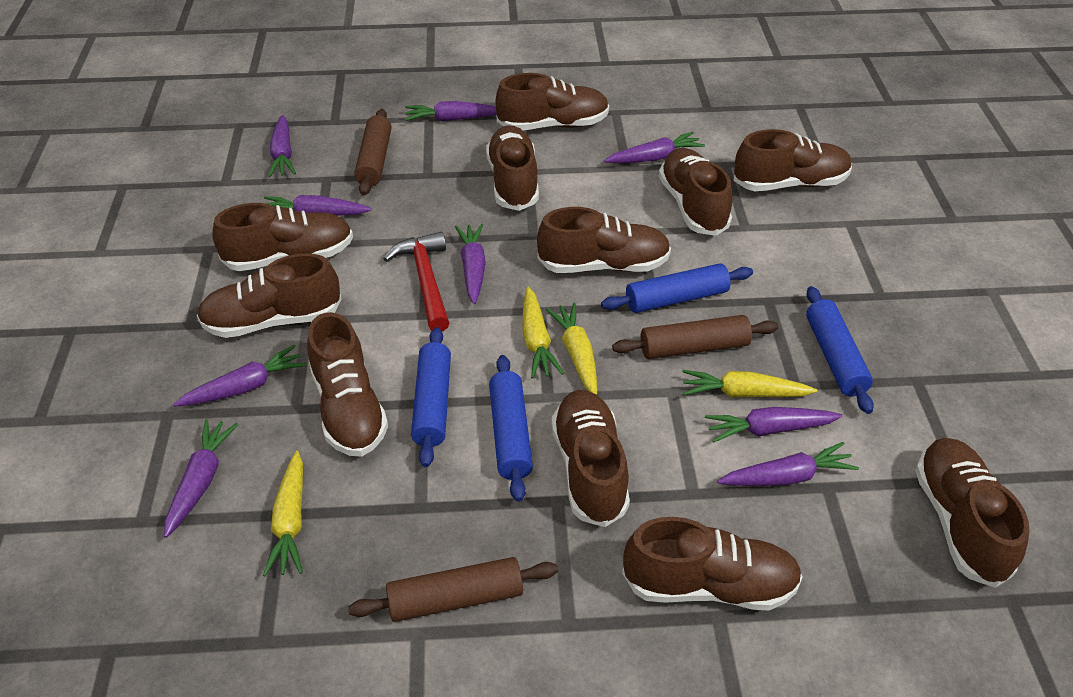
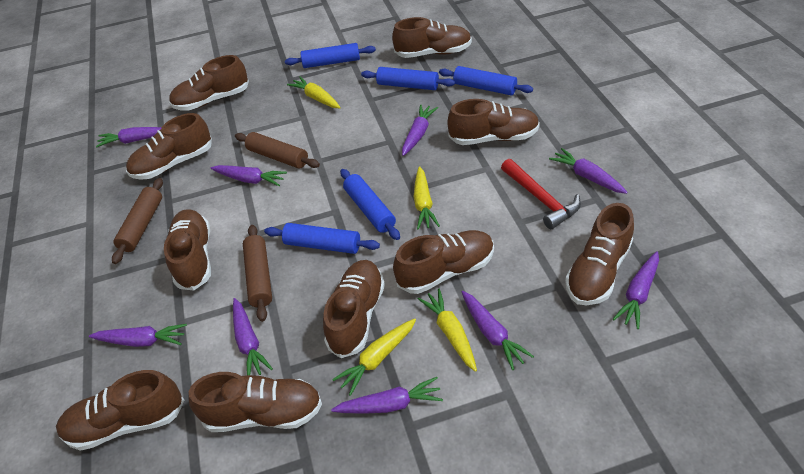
blue rolling pin: [411,327,451,467] [489,355,533,502] [601,263,753,313] [806,286,874,414] = 4 -> [264,223,380,254] [285,43,376,68] [340,169,400,240] [361,67,455,90] [439,66,533,96] = 5
brown shoe: [197,253,342,338] [212,203,353,271] [307,312,388,457] [486,125,539,211] [496,73,609,130] [537,207,671,273] [552,390,630,527] [622,517,803,610] [659,148,732,236] [733,129,852,191] [915,438,1029,588] = 11 -> [56,370,184,451] [126,113,212,180] [164,209,211,291] [169,55,249,111] [188,372,322,432] [323,260,385,358] [392,17,472,58] [393,230,494,294] [448,99,540,145] [565,203,634,305] = 10

